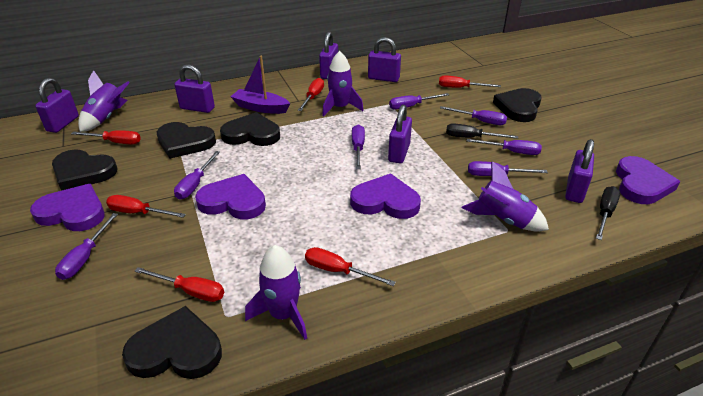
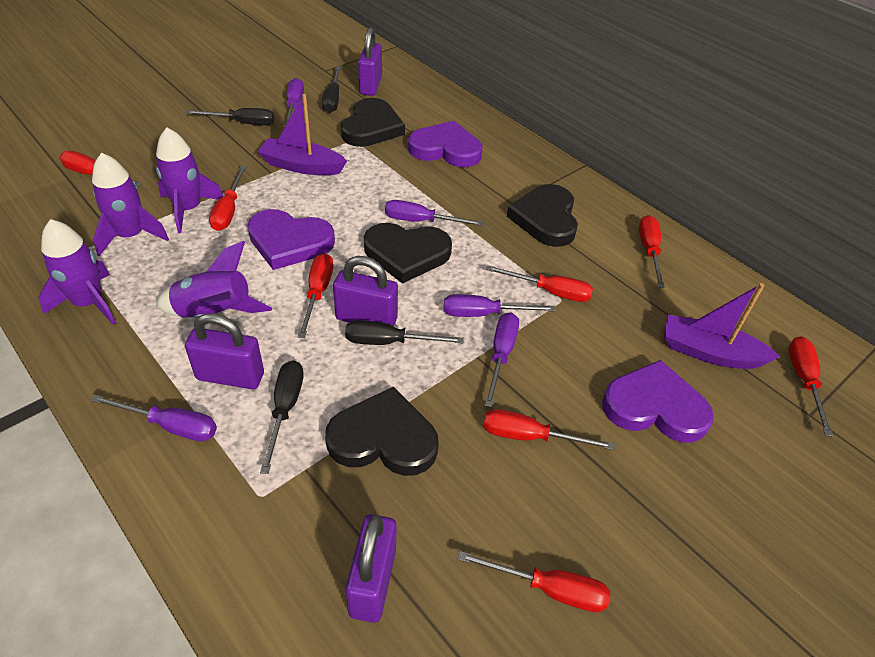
black heart: [52,149,117,191] [122,306,222,379] [157,122,216,159] [220,112,280,146] [493,88,542,122] = 5 -> [325,387,439,476] [341,98,405,147] [364,223,452,284] [507,184,578,247] = 4
black screwdriver: [446,123,518,139] [596,186,620,240] = 2 -> [186,108,274,125] [260,360,304,474] [322,66,341,113] [345,320,464,345] = 4
purple boat: [230,56,290,114] = 1 -> [258,94,347,175] [664,283,780,369] = 2
purple heart: [30,184,105,231] [195,174,266,219] [350,173,421,219] [616,156,681,204] = 4 -> [247,209,335,270] [408,121,482,167] [602,360,714,443] = 3
purple padlock: [35,78,79,133] [174,64,215,113] [319,32,338,79] [368,37,401,82] [388,105,412,163] [565,139,594,203] = 6 -> [185,313,264,389] [333,256,398,326] [346,514,397,623] [358,27,382,96] = 4
purple screwdriver: [55,213,118,280] [174,151,220,199] [352,124,365,169] [389,93,449,110] [440,106,507,125] [466,139,542,155] [468,161,548,176] = 7 -> [91,395,217,441] [283,78,304,128] [385,200,484,226] [444,294,556,317] [484,313,519,407] = 5
red screwdriver: [71,130,141,144] [106,195,186,218] [135,267,224,302] [298,78,324,111] [305,247,396,286] [439,75,501,88] = 6 -> [60,151,142,187] [209,166,247,231] [298,253,333,338] [458,551,610,612] [483,409,615,450] [486,265,593,302] [639,215,665,288] [788,336,833,437] = 8

